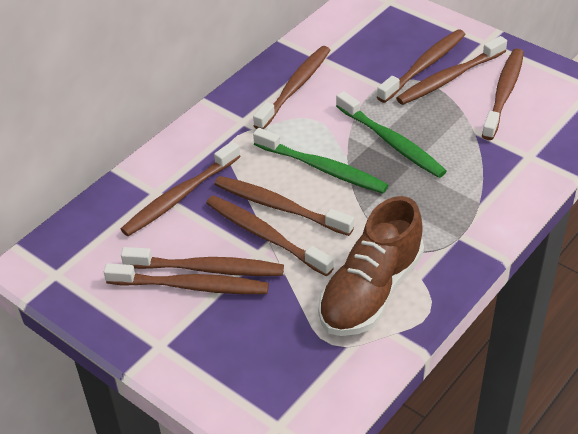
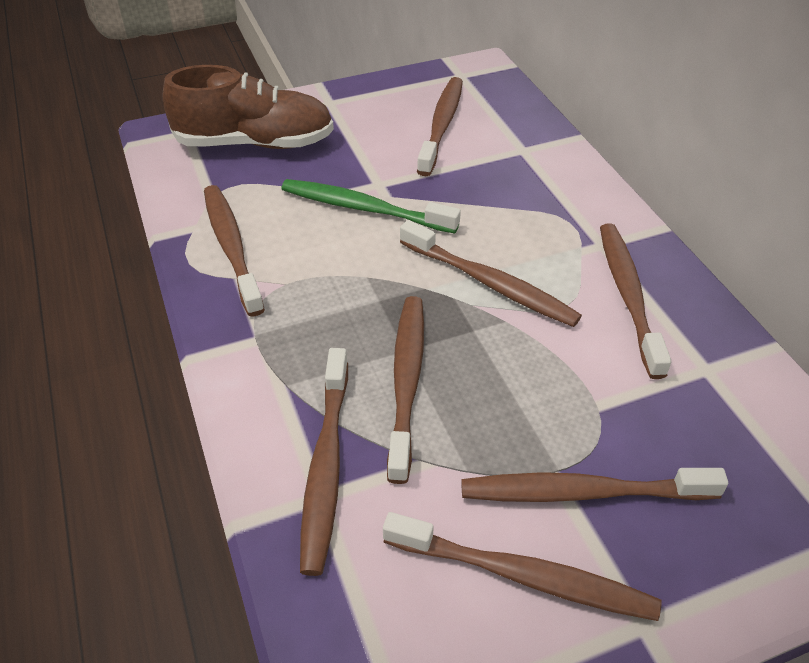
brown toothbrush: [104,263,269,294] [121,141,241,236] [121,247,284,276] [206,195,334,276] [214,176,354,236] [253,46,330,129] [377,29,466,103] [396,36,507,105] [482,48,524,140] = 9 -> [204,185,265,316] [300,348,348,576] [383,512,662,621] [387,296,424,484] [400,220,582,327] [417,77,463,176] [461,468,728,502] [600,223,672,379] = 8
green toothbrush: [253,128,388,193] [336,91,447,178] = 2 -> [281,179,461,233] = 1

